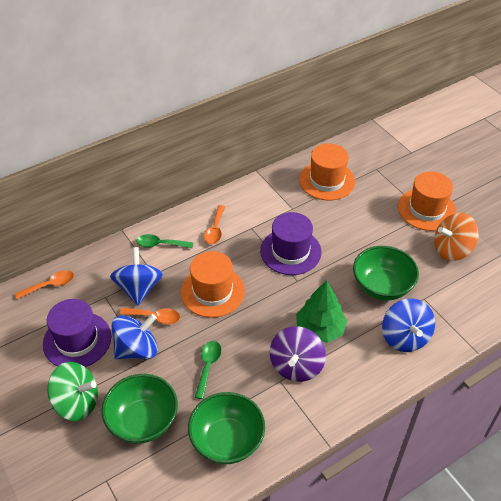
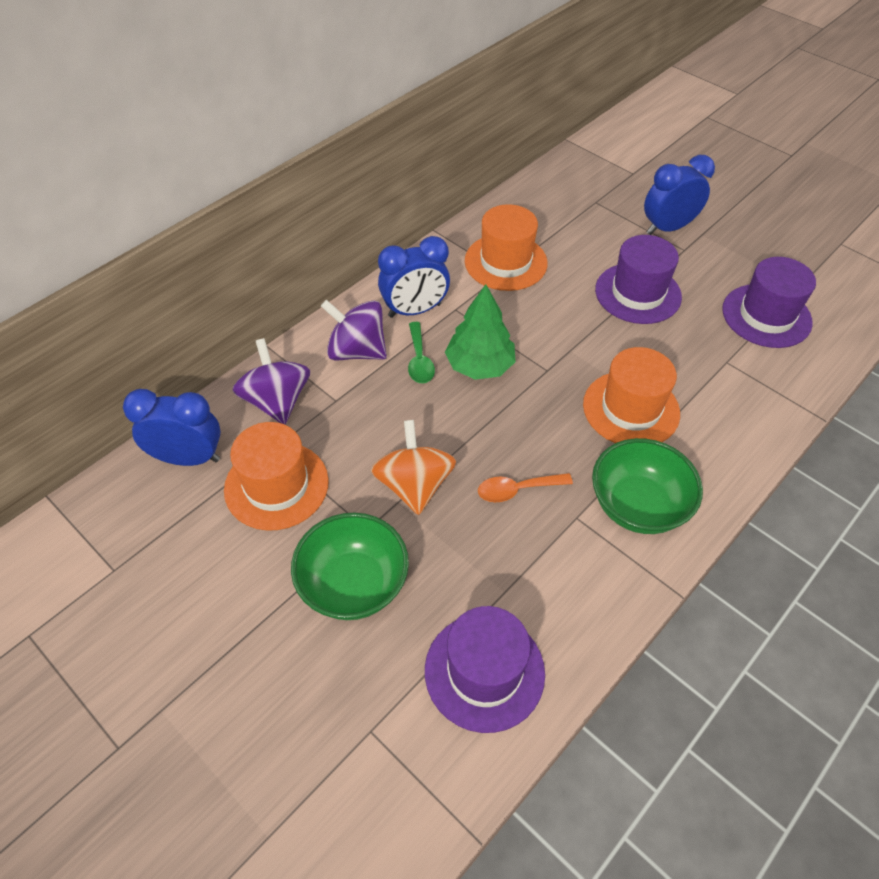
blue clock: none = 0 -> [123,389,221,466] [378,236,450,318] [644,155,715,235] = 3
blue spinning top: [110,247,163,306] [112,314,158,359] [382,298,435,352] = 3 -> none = 0
green bowl: [102,374,178,444] [188,392,265,464] [353,246,419,301] = 3 -> [291,512,409,620] [592,438,703,534] = 2
green spinning top: [47,362,98,421] = 1 -> none = 0
green spoon: [136,234,193,248] [195,341,221,399] = 2 -> [408,322,435,383] = 1
orange spoon: [15,270,74,299] [120,308,180,324] [204,205,225,244] = 3 -> [478,473,573,502] = 1
purple hat: [43,299,111,367] [260,212,322,275] = 2 -> [425,606,545,733] [595,235,682,324] [722,257,816,348] = 3
purple spinning top: [270,326,326,382] = 1 -> [232,338,310,424] [321,300,387,360] = 2

